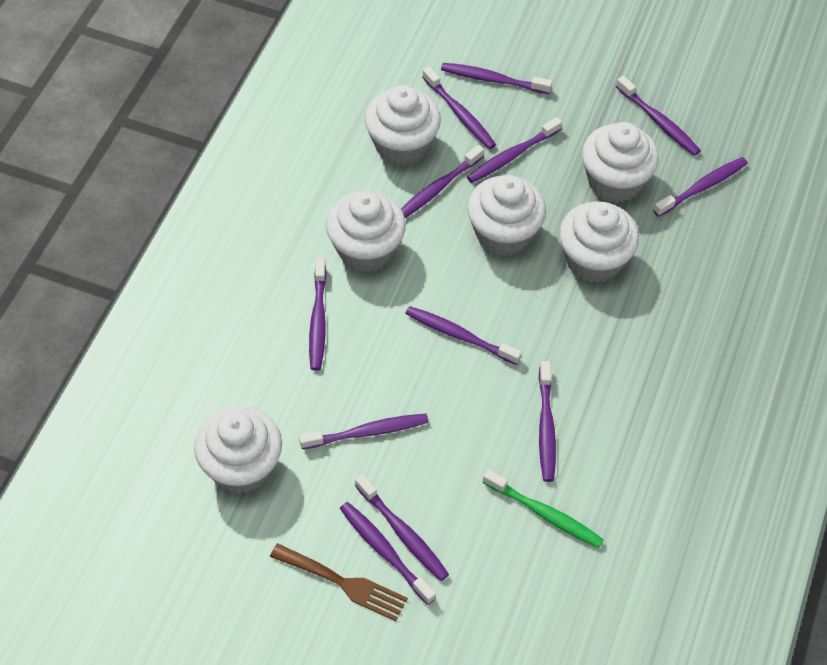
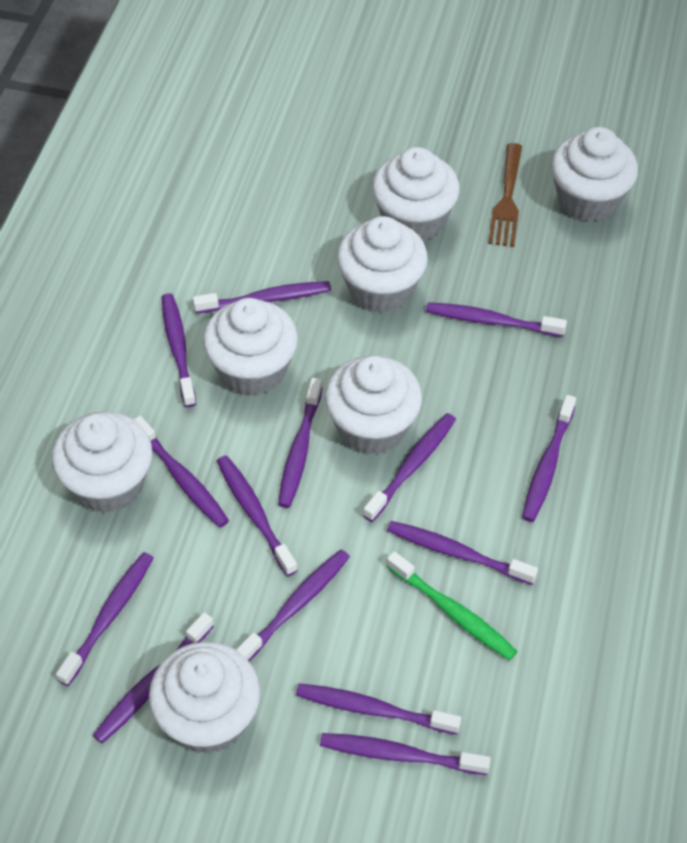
purple toothbrush: [299,414,429,449] [309,258,327,371] [340,502,436,605] [355,474,449,581] [401,145,484,218] [405,306,522,365] [422,67,496,149] [441,63,552,94] [467,117,562,183] [539,361,556,482] [616,76,701,156] [653,157,748,217] = 12 -> [56,552,153,686] [93,612,214,744] [134,416,229,528] [162,293,196,407] [193,281,331,313] [217,455,298,576] [236,549,350,661] [278,378,322,508] [296,683,461,735] [320,733,491,775] [363,413,456,522] [387,521,538,585] [426,302,567,337] [522,395,576,522] = 14
white cupcake: [194,406,282,494] [326,191,406,272] [365,85,441,166] [467,175,546,256] [559,202,639,283] [582,122,659,203] = 6 -> [52,411,152,513] [149,642,260,754] [203,298,298,396] [325,355,422,454] [337,216,428,313] [372,147,459,241] [551,127,638,222] = 7

